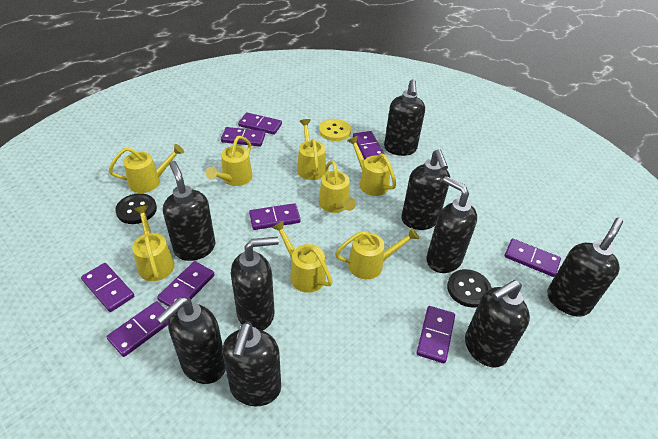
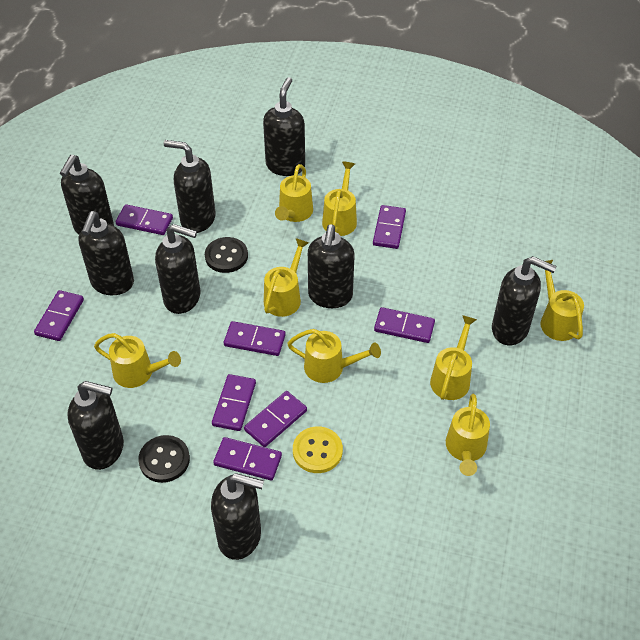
purple domino: [81,263,134,312] [107,301,168,357] [157,261,215,307] [221,127,265,146] [238,112,282,135] [249,203,301,230] [353,131,385,160] [417,306,455,363] [504,238,561,277] = 9 -> [34,290,84,341] [116,204,173,235] [212,374,256,431] [213,437,282,480] [224,321,286,356] [244,391,307,447] [373,205,406,249] [374,307,435,343] = 8

